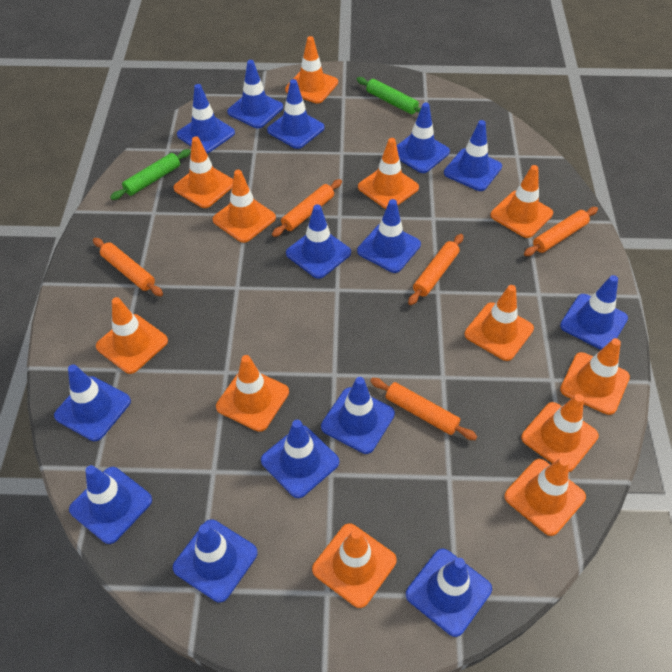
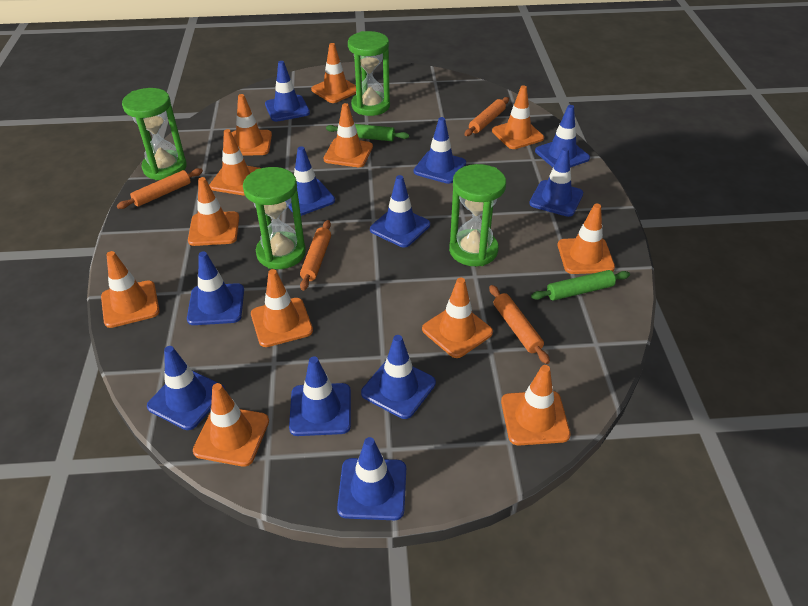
blue traffic cone: [54,364,131,441] [69,465,152,544] [173,519,258,603] [177,84,235,153] [227,60,283,128] [261,420,339,498] [267,79,325,149] [286,204,351,279] [321,377,395,454] [357,199,421,273] [397,103,450,173] [406,549,492,637] [444,120,502,191] [560,275,628,350] = 14 -> [147,346,225,430] [187,251,244,325] [265,61,310,122] [288,146,335,216] [289,357,351,436] [337,437,406,520] [361,335,436,419] [370,175,430,247] [414,117,466,184] [529,147,583,217] [535,105,590,167] = 11
green hourglass: none = 0 -> [122,88,187,180] [243,167,306,269] [348,31,390,116] [449,164,506,266] = 4
orange rolling pin: [93,238,163,296] [272,179,342,237] [370,378,477,440] [408,234,463,305] [524,207,598,256] = 5 -> [117,168,203,209] [300,220,331,291] [465,97,509,136] [489,285,550,364] = 4

